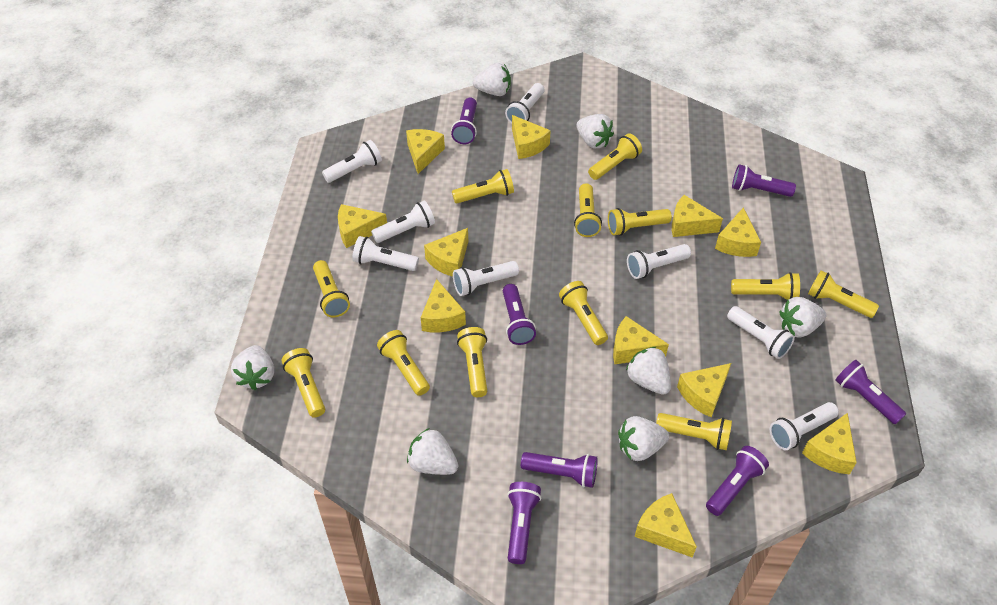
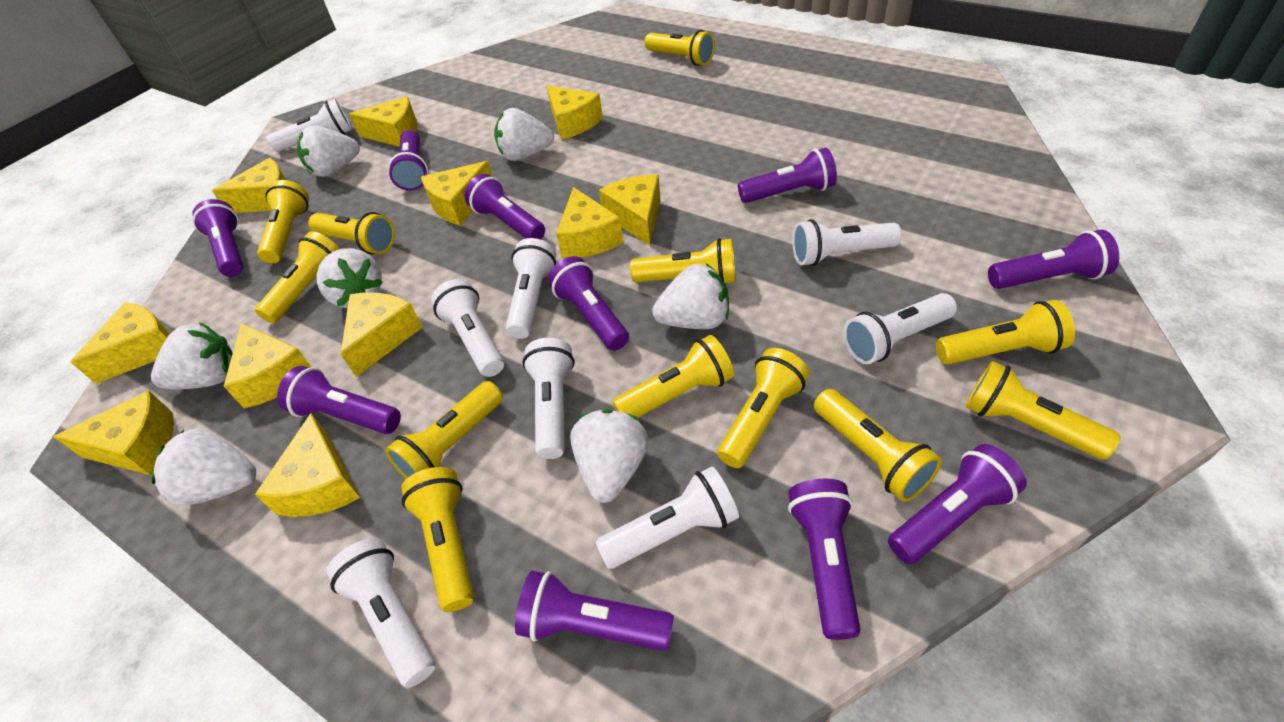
purple flashlight: [451,97,477,144] [503,284,536,345] [507,482,541,564] [521,452,598,488] [706,446,769,516] [732,164,796,197] [836,360,906,425] = 7 -> [192,199,243,277] [277,366,401,434] [388,130,428,191] [464,174,545,239] [515,571,674,651] [548,256,629,351] [738,148,837,203] [788,479,861,640] [888,444,1027,564] [988,229,1119,289] = 10

